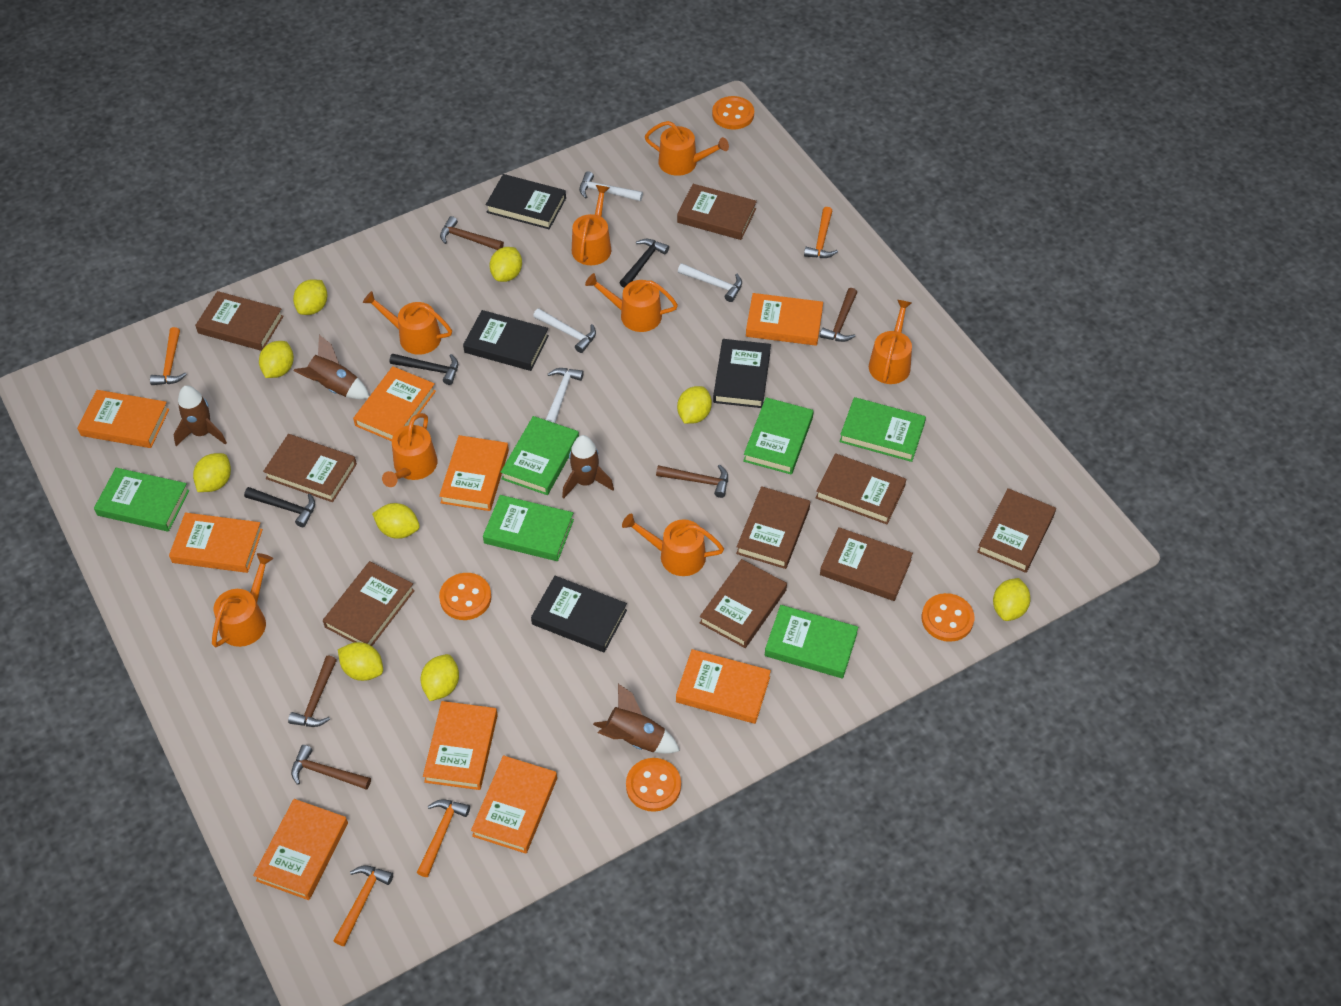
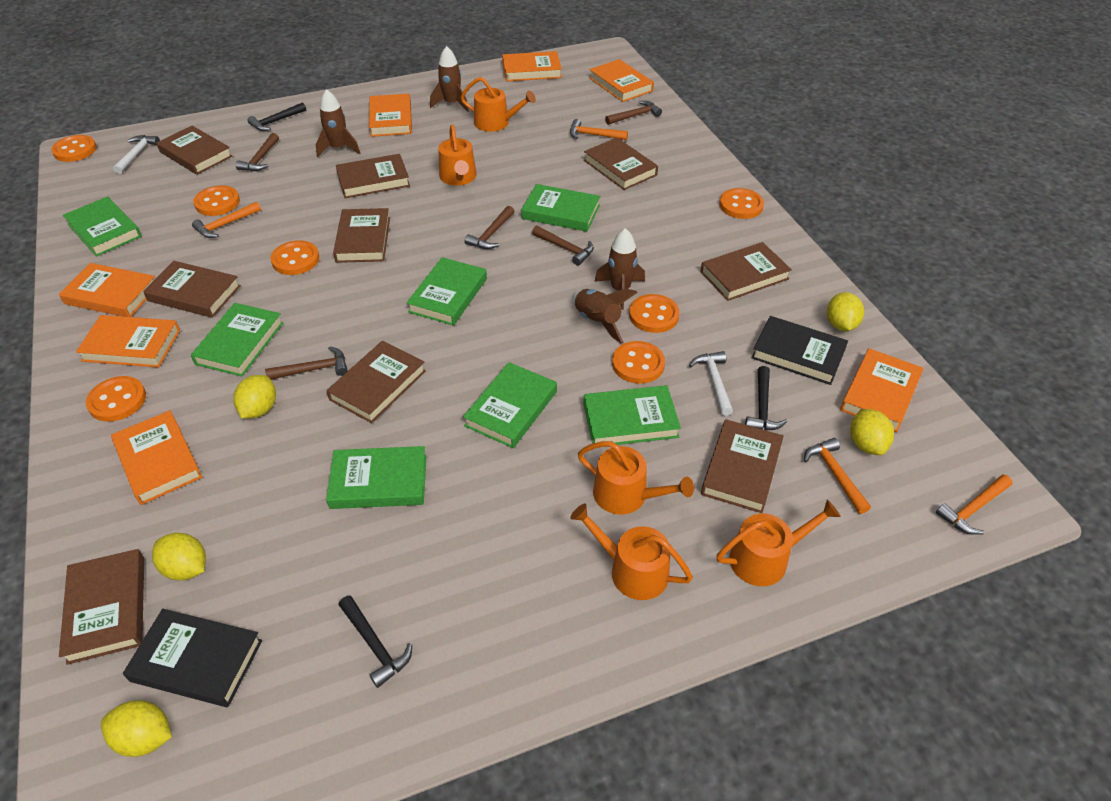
black book: [463,310,549,371] [486,174,566,229] [531,576,627,652] [713,339,771,408] = 4 -> [123,609,262,707] [751,316,848,385] = 2
green book: [94,468,189,531] [483,495,574,561] [501,416,579,495] [743,397,814,475] [765,605,858,678] [839,397,926,462] = 6 -> [63,196,142,257] [191,303,283,376] [326,446,426,509] [407,257,487,326] [463,362,557,448] [522,184,600,232] [583,385,681,445] = 7
orange book: [77,390,169,448] [169,513,263,573] [253,799,348,900] [353,367,436,441] [423,701,498,790] [439,435,509,511] [471,755,557,854] [676,649,771,724] [746,293,823,346] = 9 -> [59,263,155,317] [76,315,180,368] [111,410,202,505] [369,93,412,137] [502,51,562,81] [589,59,654,102] [840,348,924,432] = 7
orange button: [439,573,491,620] [626,758,681,812] [712,96,754,130] [922,593,974,642] = 4 -> [51,135,97,162] [86,376,146,422] [193,185,240,216] [271,240,319,275] [612,341,665,384] [629,294,680,333] [719,188,764,219] = 7
orange watering can: [212,553,273,647] [363,291,452,355] [382,413,437,487] [572,185,611,265] [585,273,678,332] [622,514,724,576] [645,121,729,176] [869,300,912,384] = 8 -> [438,125,477,186] [461,77,536,132] [570,504,693,600] [578,441,694,515] [716,500,841,586] = 5
white hammer: [533,308,596,353] [546,368,584,423] [579,171,643,201] [678,263,742,302] = 4 -> [113,135,160,174] [689,351,733,416] = 2
yellow lemon: [193,453,231,492] [259,341,294,378] [293,279,327,315] [338,642,383,681] [372,503,420,539] [421,654,459,701] [490,247,522,282] [677,386,712,424] [993,578,1031,621] = 9 -> [101,700,172,757] [152,533,206,580] [234,375,276,418] [827,292,864,331] [850,409,894,455] = 5

